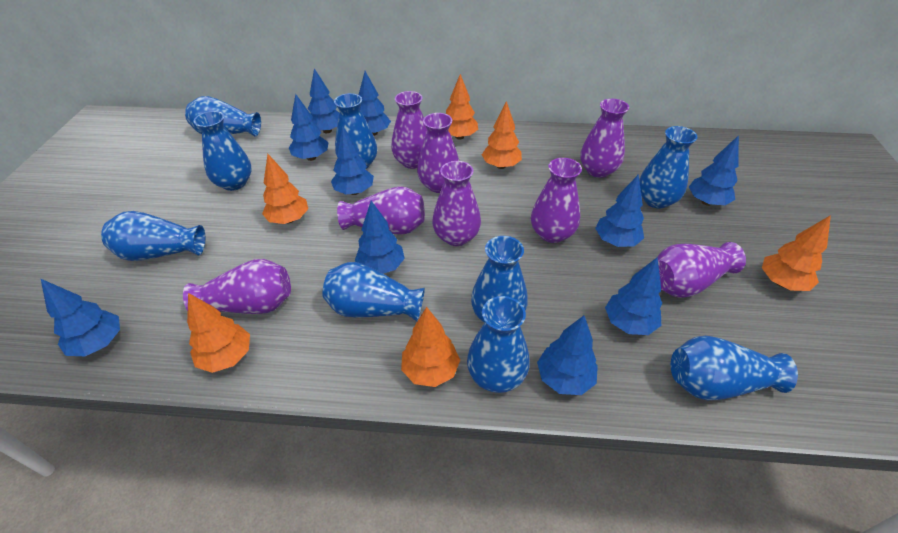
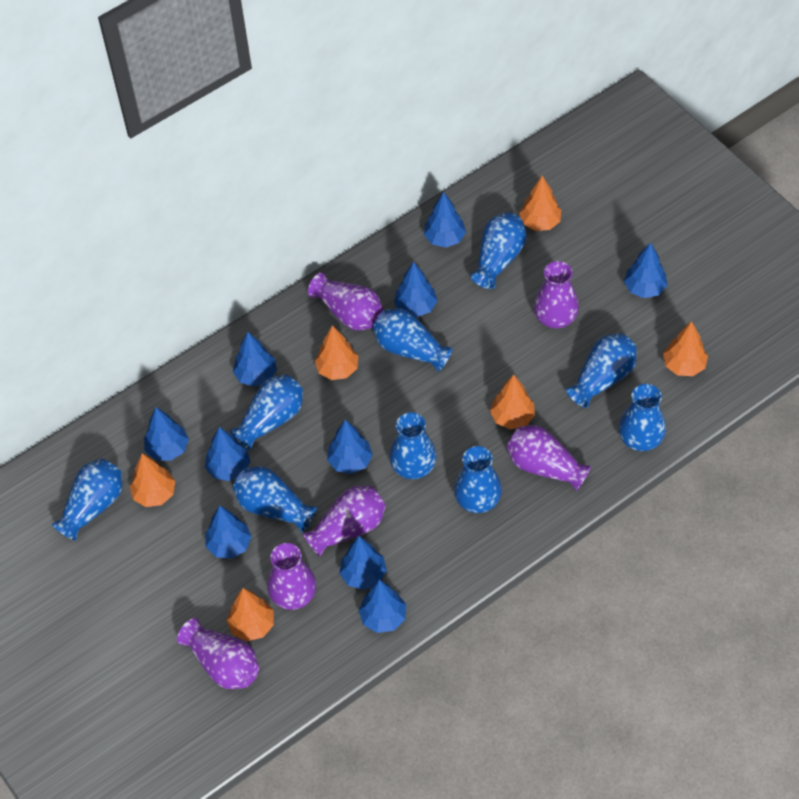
purple vase: [183,259,291,314] [337,186,425,235] [391,91,427,169] [417,113,459,193] [432,161,481,246] [531,158,582,243] [580,99,629,178] [657,242,746,298] = 8 -> [177,618,259,689] [267,543,316,610] [302,486,386,557] [308,272,383,331] [507,425,591,491] [534,261,579,328] = 6

